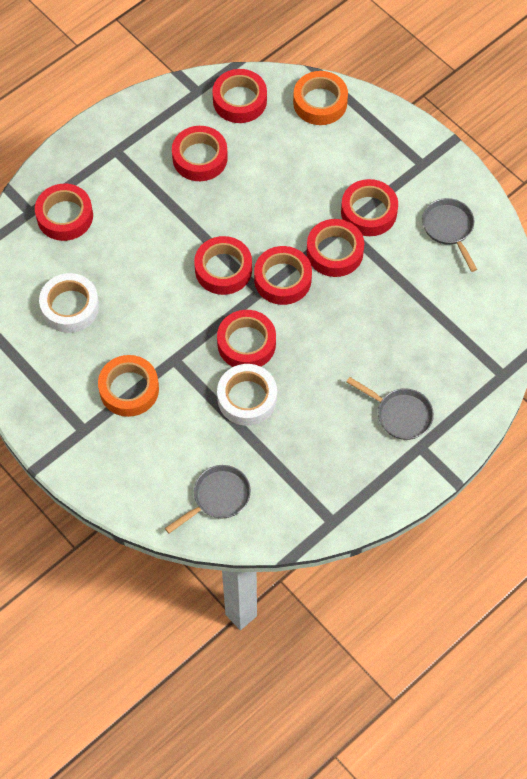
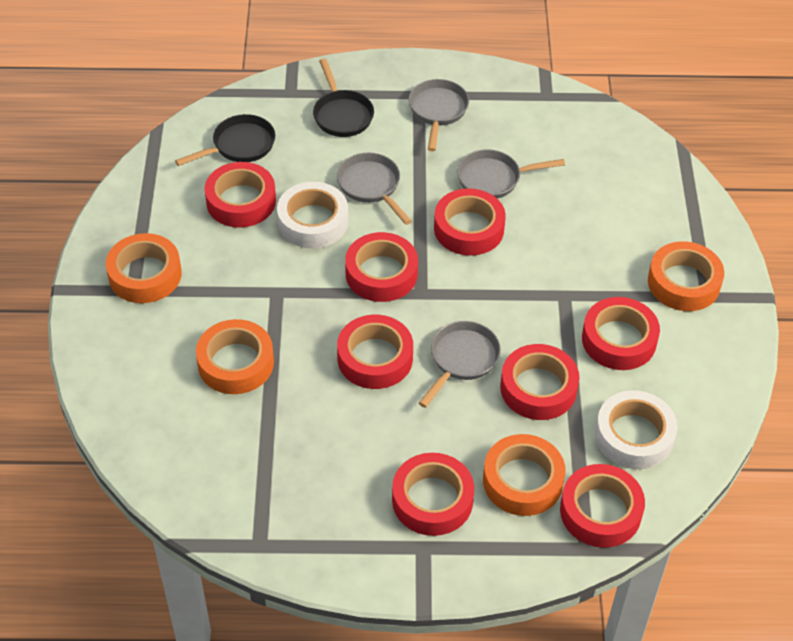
black pan: none = 0 -> [175,114,275,166] [313,59,374,137] = 2
grey pan: [165,465,251,533] [347,377,434,440] [422,198,477,272] = 3 -> [337,153,412,225] [409,79,469,151] [419,321,501,408] [457,149,565,198] = 4
orange tape: [98,355,159,417] [293,71,348,125] = 2 -> [106,233,181,303] [196,319,274,394] [483,434,566,516] [648,241,724,311] = 4

